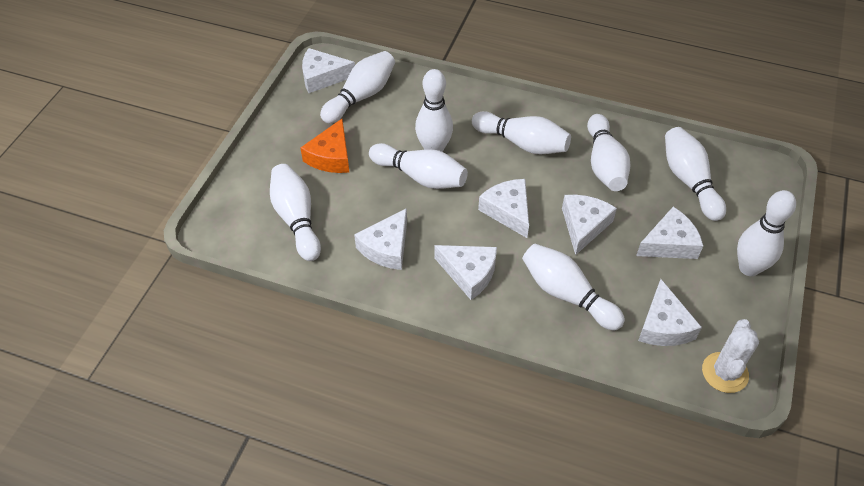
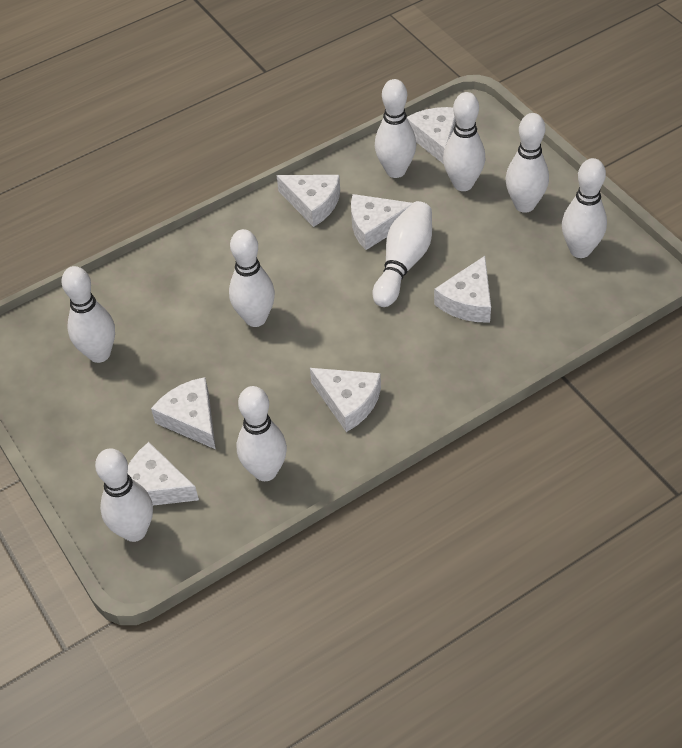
orange cheese: [300,119,349,173] = 1 -> none = 0
white cactus: [702,319,759,393] = 1 -> none = 0

